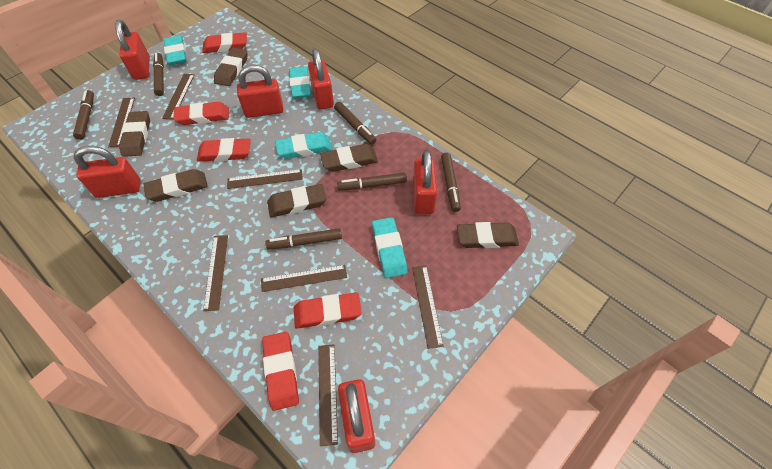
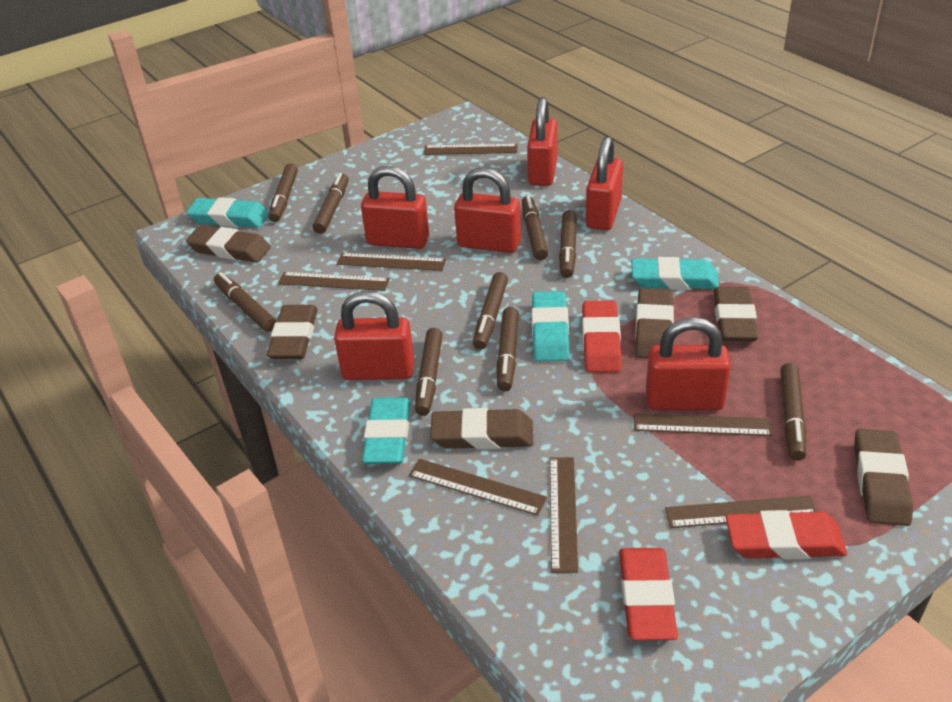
brown marker: [73,90,94,140] [153,53,164,96] [265,228,342,250] [334,102,376,145] [337,172,407,191] [441,152,461,212] = 6 -> [214,272,276,332] [269,163,298,222] [313,173,349,234] [415,328,443,416] [473,272,508,350] [497,307,519,392] [522,195,548,260] [559,210,577,278] [780,363,806,461] = 9
red eraser: [173,102,229,125] [197,138,251,162] [202,32,247,53] [262,332,299,411] [294,292,362,329] = 5 -> [582,301,622,373] [619,548,678,640] [725,510,847,560] = 3

